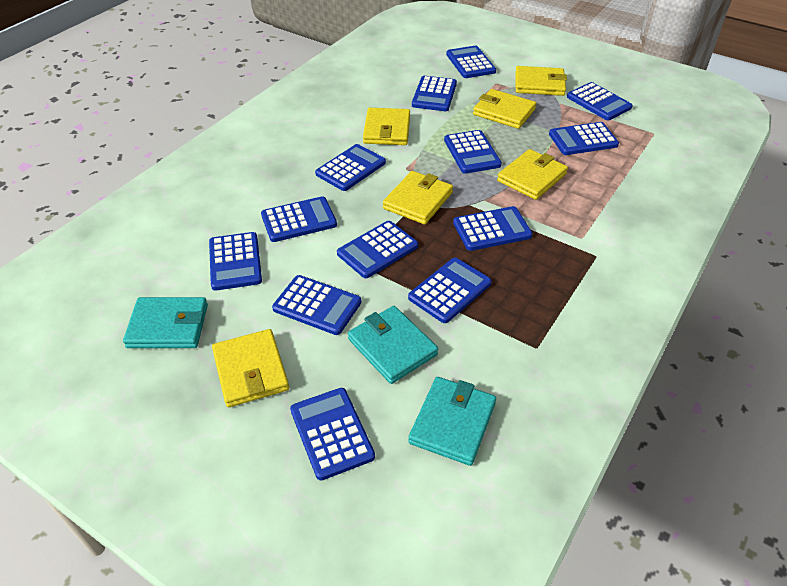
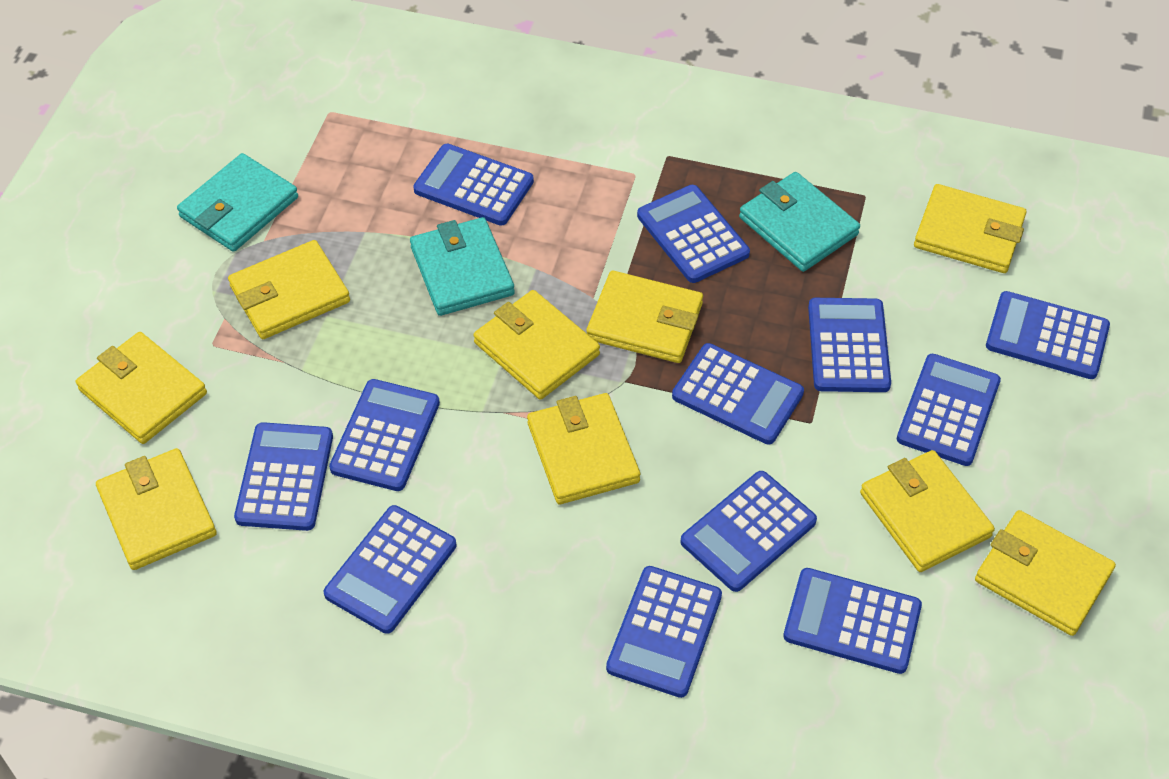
blue calculator: [209,232,262,291] [261,196,337,242] [272,275,362,335] [290,388,375,481] [315,144,386,191] [337,221,418,278] [408,258,491,323] [412,76,457,111] [444,130,502,174] [446,46,496,78] [453,206,532,251] [549,122,619,155] [567,82,633,120] = 13 -> [234,422,333,531] [324,505,456,634] [329,379,440,491] [413,144,534,226] [606,566,722,698] [637,185,750,283] [672,343,804,445] [680,471,817,592] [783,568,922,674] [808,298,891,392] [897,354,1001,466] [986,291,1110,379] = 12
yellow wallet: [212,329,289,407] [363,108,410,145] [383,171,453,224] [473,89,537,129] [497,149,568,200] [515,66,567,96] = 6 -> [76,332,207,444] [96,448,217,570] [228,240,350,339] [474,290,600,400] [527,393,640,504] [586,271,703,363] [860,450,995,572] [914,184,1027,273] [975,510,1116,636] = 9

